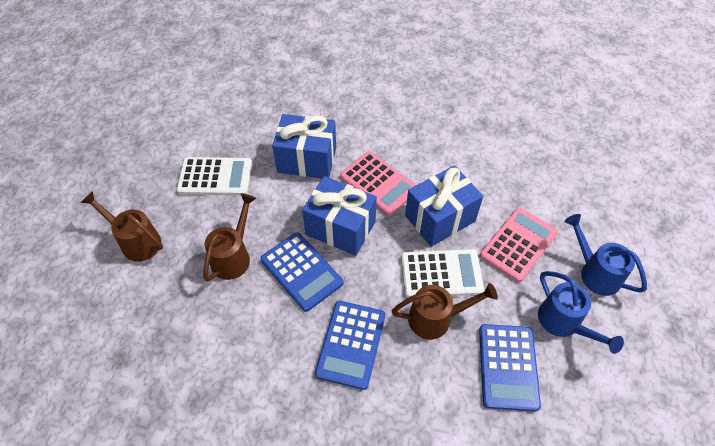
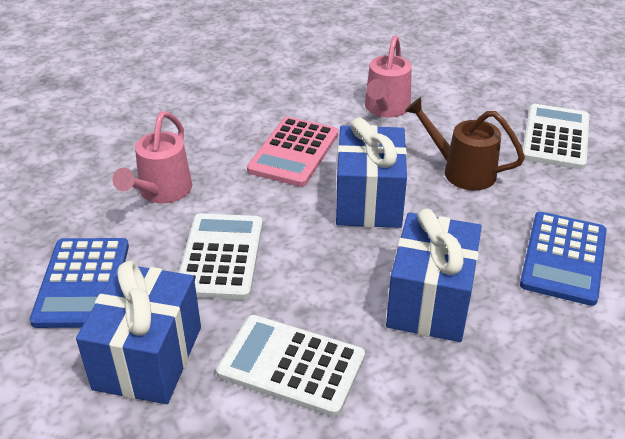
blue calculator: [260,232,344,312] [315,301,385,390] [479,324,541,412] = 3 -> [30,238,129,328] [520,212,606,306] = 2
blue watering can: [538,271,624,354] [565,214,647,296] = 2 -> none = 0
brown watering can: [81,191,163,261] [203,193,256,281] [392,283,498,339] = 3 -> [405,97,525,190] = 1
pink calculator: [340,151,416,216] [480,207,558,282] = 2 -> [247,117,338,187] = 1
pink watering can: none = 0 -> [113,111,192,203] [365,36,412,117] = 2
white calculator: [176,157,252,196] [401,249,484,298] = 2 -> [179,213,263,300] [216,315,365,417] [523,104,589,170] = 3

